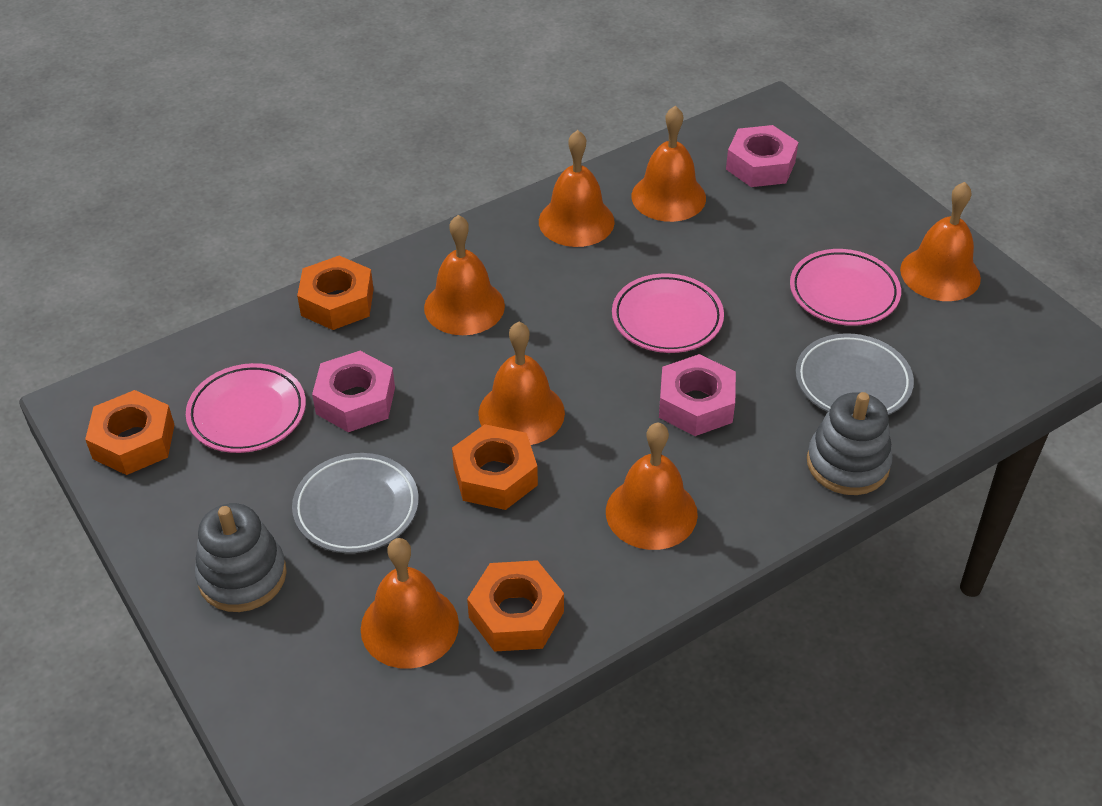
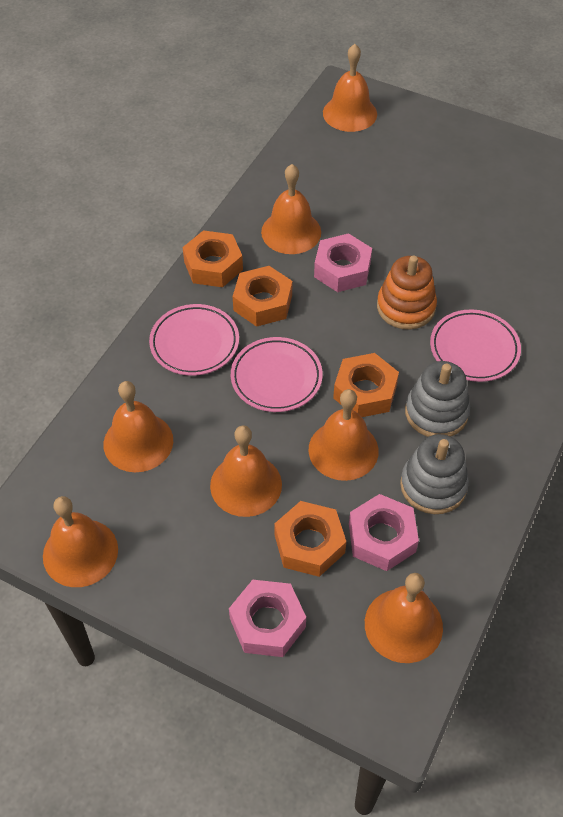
grey plate: [292,453,419,553] [796,333,914,415] = 2 -> none = 0
orange stacking toy: none = 0 -> [377,255,437,330] = 1

